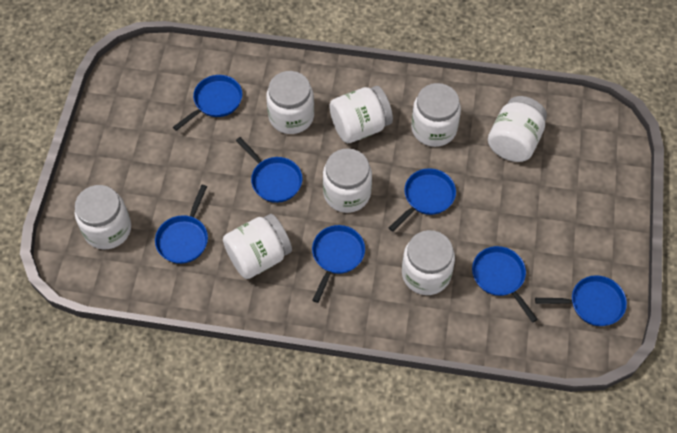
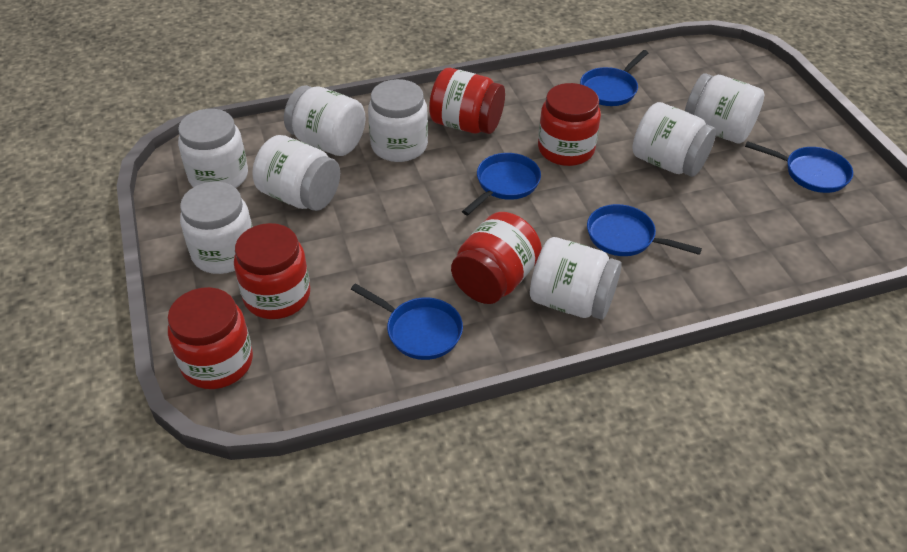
blue pan: [155,185,208,264] [173,75,242,131] [236,137,303,203] [312,225,365,303] [389,168,456,232] [472,246,538,323] [535,275,627,326] = 7 -> [351,283,463,360] [462,153,541,215] [580,50,648,106] [587,204,702,256] [745,141,853,193] = 5
red jar: none = 0 -> [168,287,253,389] [234,223,310,319] [429,68,505,134] [451,212,542,304] [538,83,601,166] = 5

